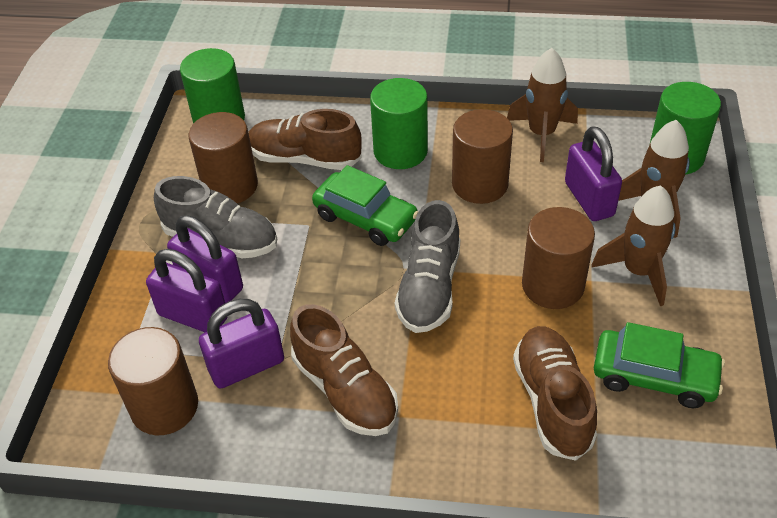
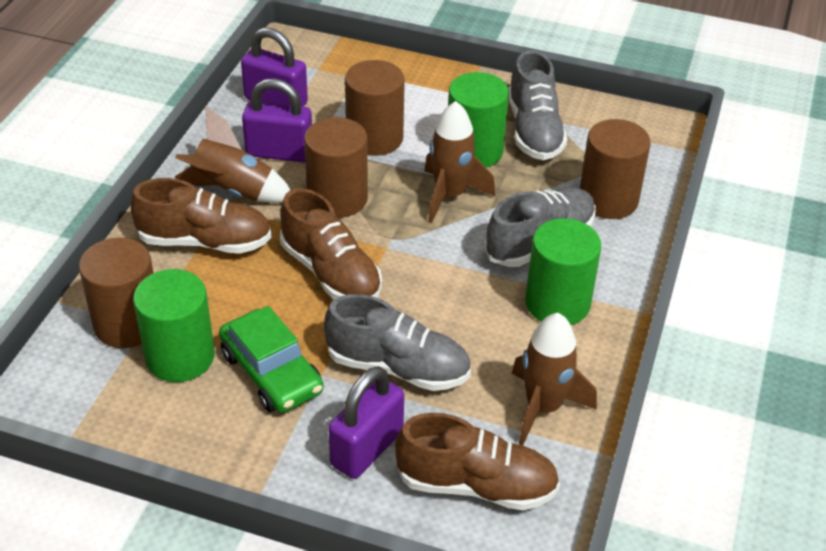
green car: [312,165,418,246] [594,322,725,408] = 2 -> [219,306,323,413] = 1
grey shoe: [154,176,277,258] [395,200,460,333] = 2 -> [324,294,471,391] [485,187,596,267] [508,50,567,160] = 3
purple padlock: [146,249,228,332] [167,215,243,303] [199,299,284,389] [565,126,622,221] = 4 -> [241,27,308,107] [242,78,312,162] [328,366,404,479] = 3

